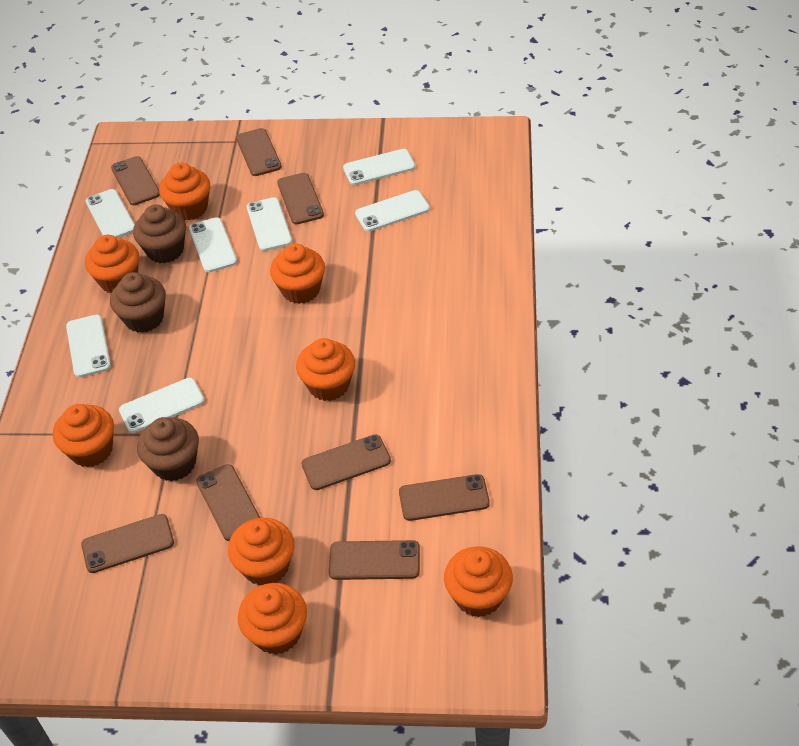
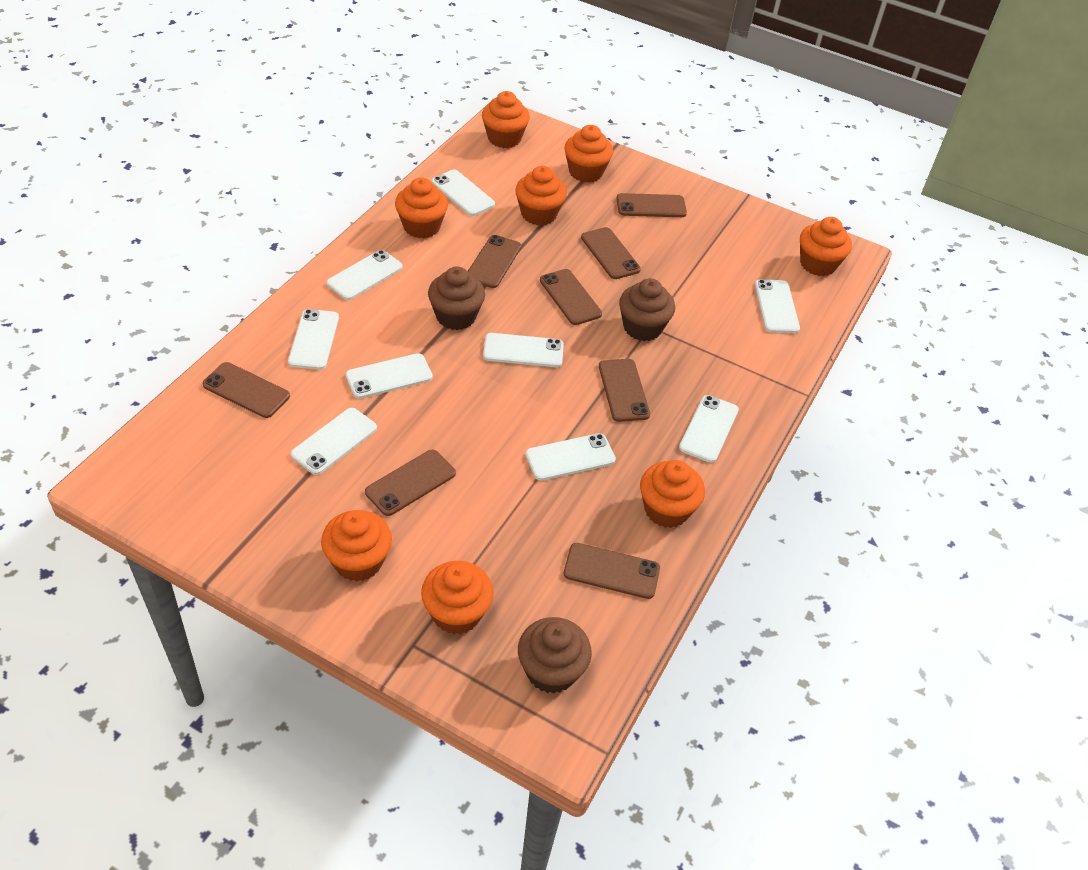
white phone: [66,315,111,378] [85,189,135,238] [119,378,205,433] [189,217,237,272] [247,197,292,251] [343,149,415,185] [355,190,430,232] = 7 -> [288,309,339,370] [291,408,377,475] [327,250,403,300] [346,353,433,399] [432,170,495,216] [483,333,564,367] [525,433,616,481] [679,395,739,463] [755,279,800,333] = 9

